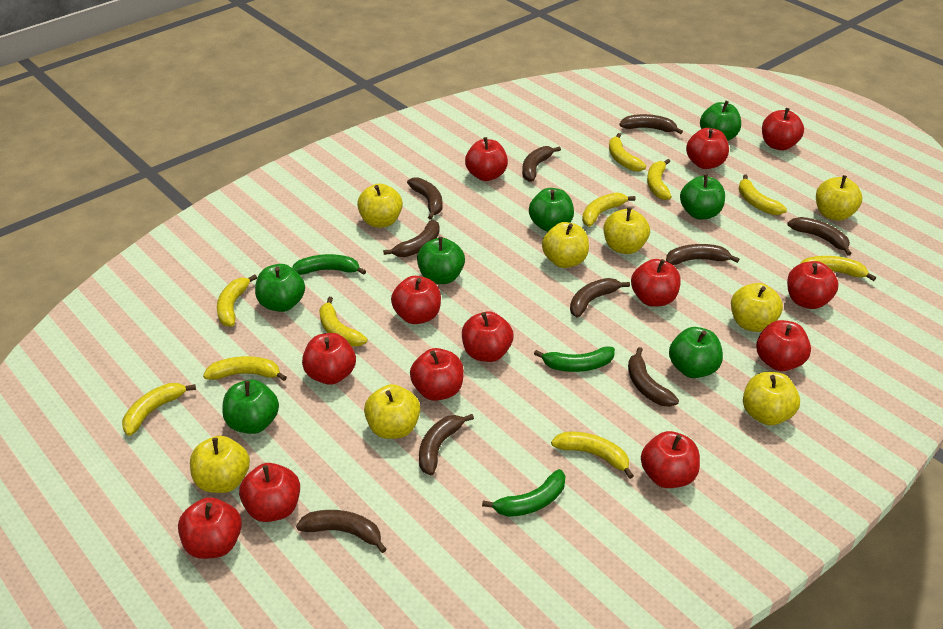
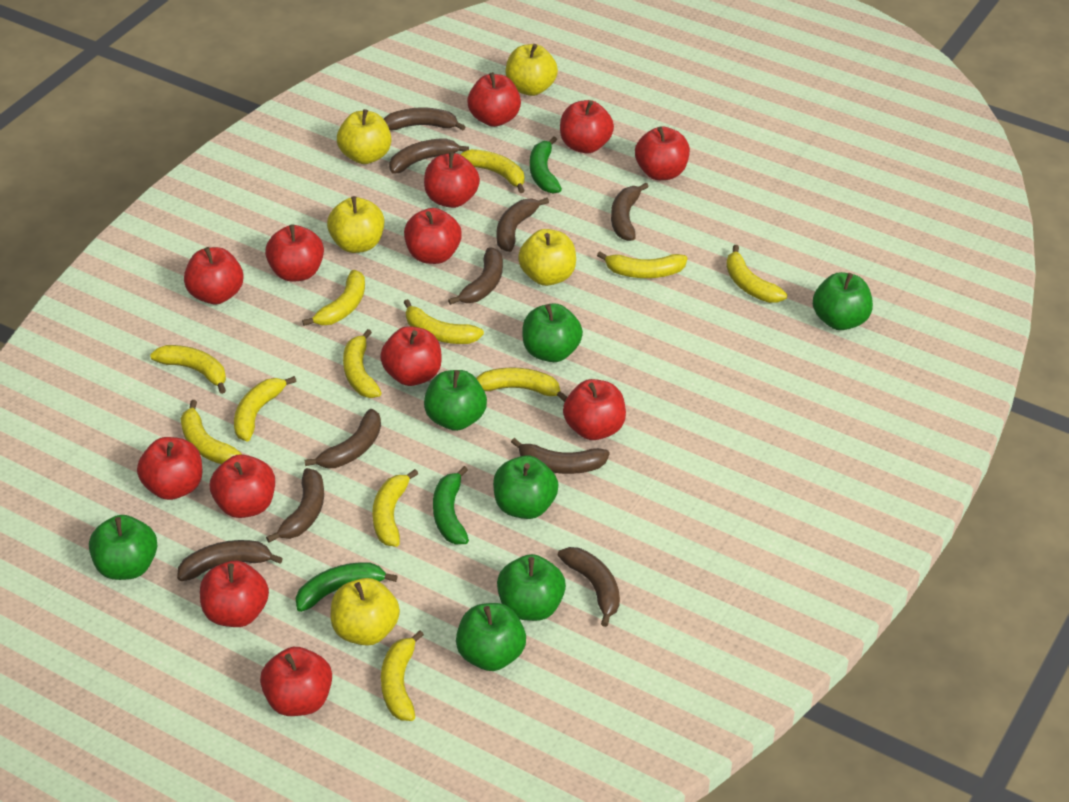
yellow apple: [190,436,250,493] [357,184,403,228] [364,384,420,439] [542,222,589,268] [604,207,650,254] [731,283,783,332] [743,372,800,426] [816,175,862,221] = 8 -> [327,196,384,253] [331,578,400,646] [337,109,391,164] [505,44,558,96] [518,229,576,286] = 5
yellow banana: [122,383,196,436] [203,356,287,381] [217,274,257,327] [319,297,368,346] [551,432,634,479] [582,192,635,227] [609,133,646,171] [647,159,672,200] [739,175,787,215] [800,256,876,281] = 10 -> [150,345,226,394] [180,400,242,464] [234,376,296,442] [302,270,365,326] [343,329,382,398] [372,469,418,547] [381,630,424,721] [403,299,484,344] [460,149,525,193] [476,367,567,402] [597,252,688,278] [726,245,787,303] = 12

